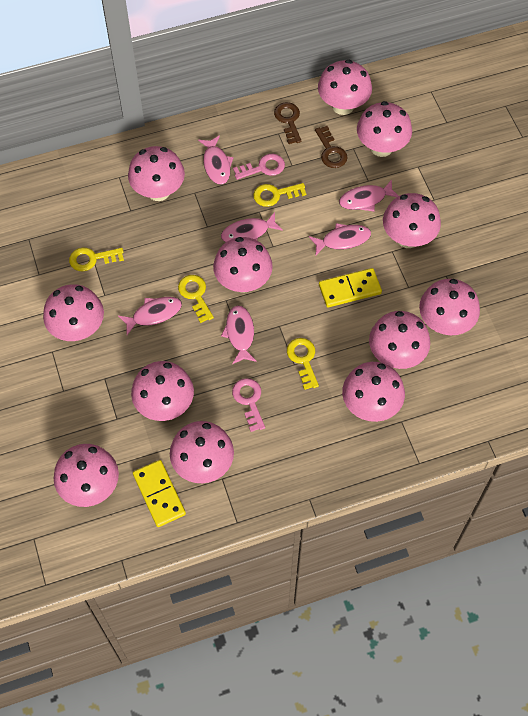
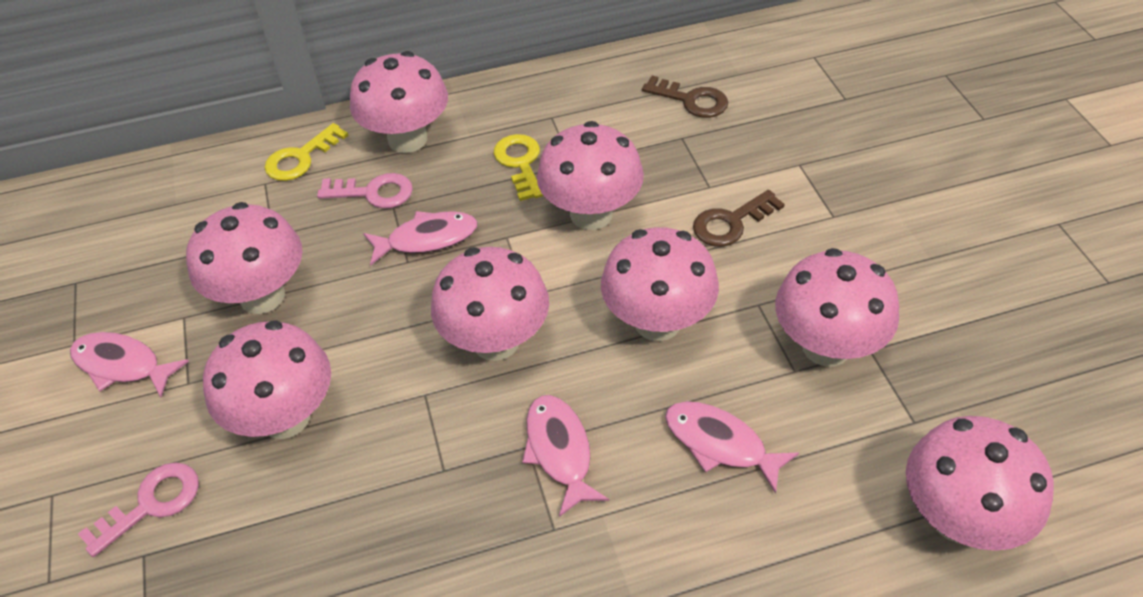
pink fish: [118,297,182,335] [198,135,233,184] [221,212,283,242] [221,305,257,364] [309,223,371,256] [339,180,398,212] = 6 -> [70,332,189,397] [363,211,478,266] [522,395,609,517] [665,401,799,494] = 4
pink mushroom: [43,284,104,341] [54,444,119,507] [128,146,185,201] [131,361,194,421] [170,421,234,483] [213,237,273,292] [318,60,372,115] [342,362,405,422] [357,101,412,157] [369,311,430,369] [383,193,441,248] [419,279,480,335] = 12 -> [186,202,303,314] [203,320,331,439] [350,51,448,153] [431,247,549,361] [537,121,644,230] [601,227,719,341] [775,248,899,366] [906,416,1054,551] = 8
yellow domino: [133,460,186,527] [319,268,382,307] = 2 -> none = 0
yellow key: [69,247,124,271] [178,275,214,323] [253,183,306,207] [287,338,319,390] = 4 -> [264,123,349,181] [494,134,543,201] = 2

